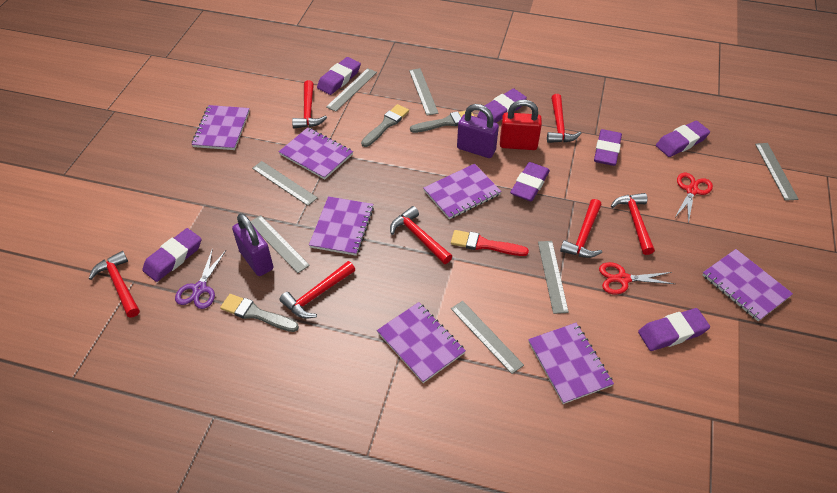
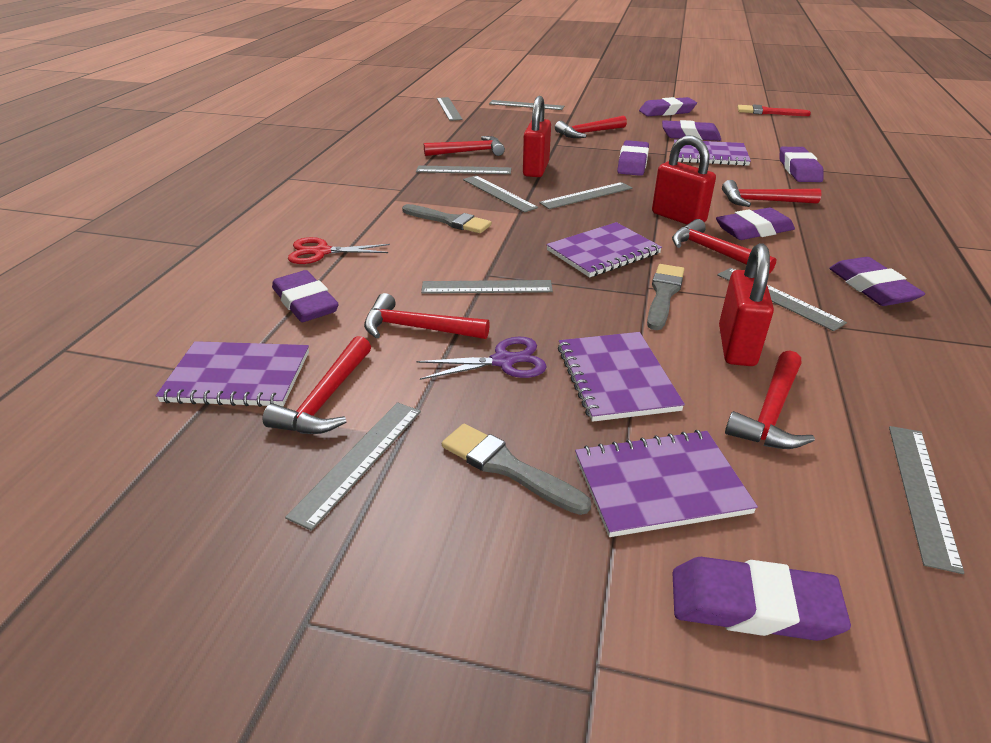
grey ruler: [250,215,310,273] [252,161,318,206] [326,68,377,112] [409,68,439,116] [451,301,524,374] [538,241,569,314] [755,143,798,201] = 7 -> [285,402,421,531] [416,165,511,174] [421,280,553,294] [437,97,463,121] [463,175,538,213] [489,100,564,110] [539,182,632,209] [717,268,847,331] [889,426,964,574] = 9
purple eraser: [142,228,202,282] [317,57,361,95] [477,89,527,123] [510,162,550,201] [594,129,622,166] [638,308,710,351] [656,121,710,157] = 7 -> [272,270,339,322] [617,140,649,176] [639,97,697,116] [662,120,721,141] [673,557,851,641] [716,208,795,240] [780,147,824,182] [829,257,925,306] = 8
purple notebook: [192,105,250,150] [279,127,353,180] [309,196,374,256] [377,302,466,383] [424,164,501,219] [528,323,614,404] [702,249,793,321] = 7 -> [156,341,309,407] [546,222,662,277] [558,332,685,422] [575,430,758,537] [674,139,751,166] = 5
purple padlock: [232,213,273,276] [457,104,499,158] = 2 -> none = 0
red padlock: [500,100,542,150] = 1 -> [523,96,551,177] [652,135,716,225] [719,243,774,366] = 3
red scissors: [599,262,674,295] [675,173,713,224] = 2 -> [288,237,390,264] = 1

